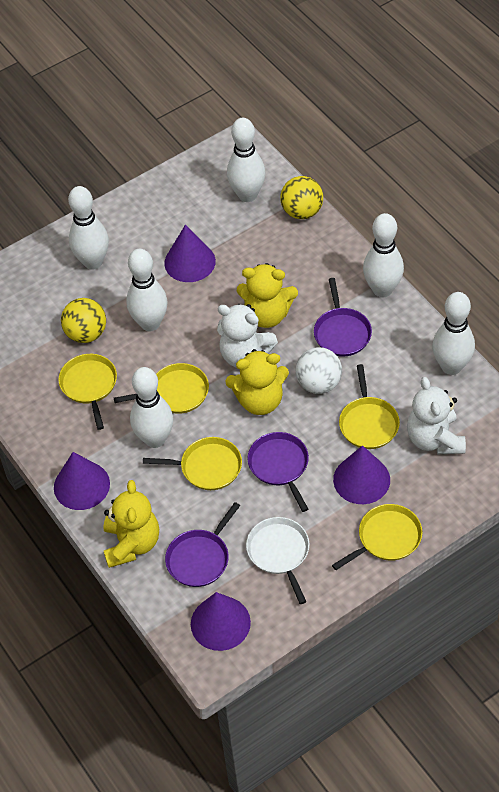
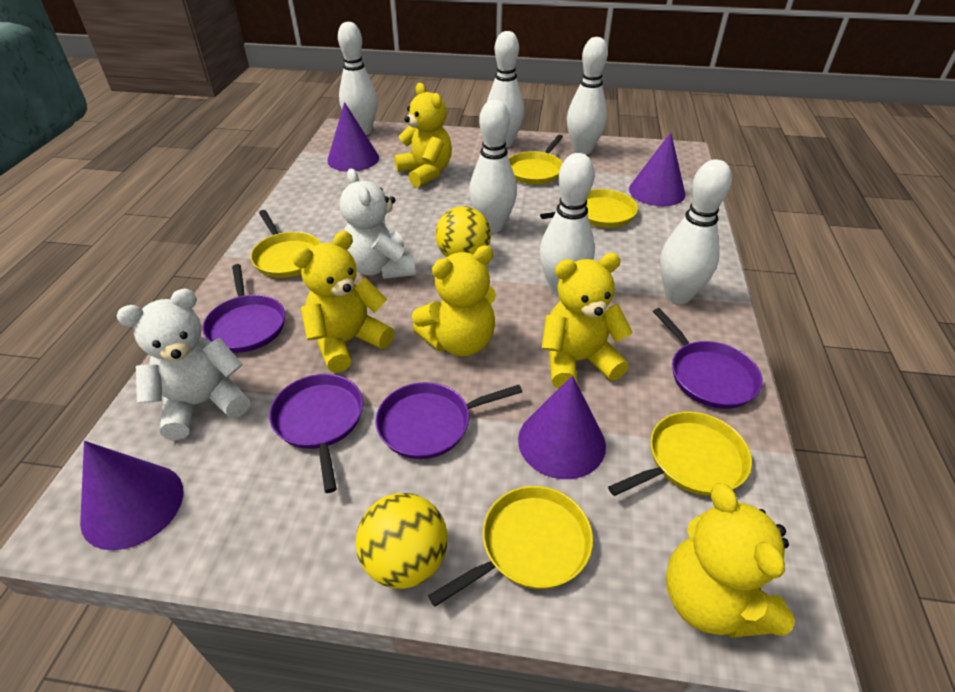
purple pan: [165,502,240,587] [247,432,309,512] [314,278,372,357] = 3 -> [202,264,285,353] [269,374,363,493] [375,382,522,459] [653,308,763,409] = 4
white ball: [295,347,342,394] = 1 -> none = 0
white pan: [246,517,310,604] = 1 -> none = 0
yellow teddy bear: [104,480,159,568] [225,349,289,415] [237,263,298,328] = 3 -> [292,231,394,373] [394,83,452,187] [412,245,496,356] [542,253,633,389] [666,483,795,638] = 5

